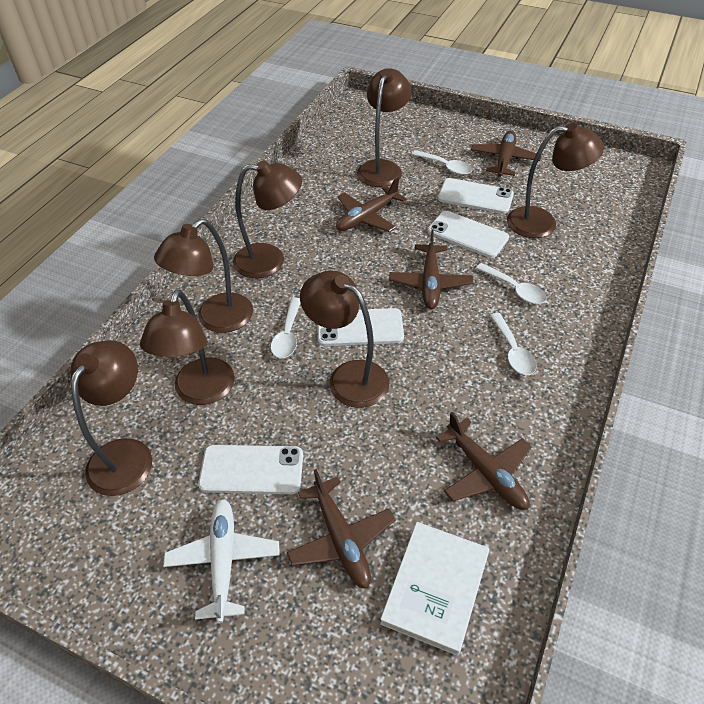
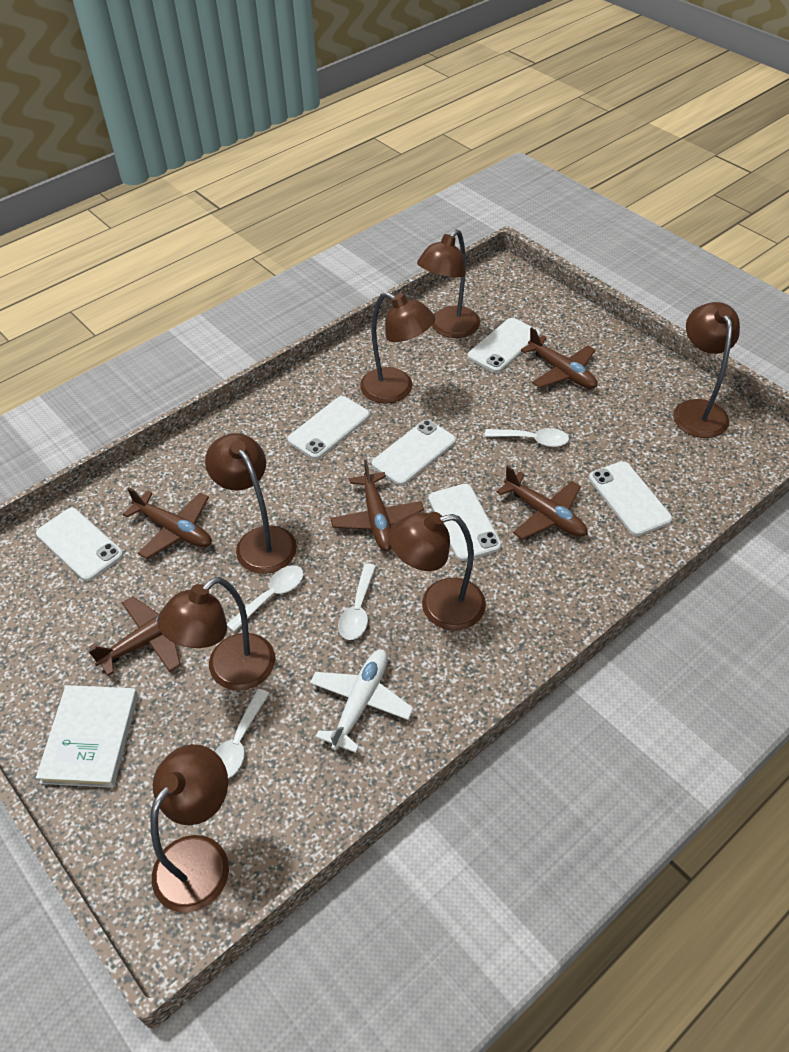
white phone: [198,445,303,494] [317,308,404,346] [428,211,509,258] [438,178,514,214] = 4 -> [36,508,123,581] [287,396,370,459] [372,420,456,485] [428,484,502,561] [468,318,540,373] [589,461,672,536] = 6

